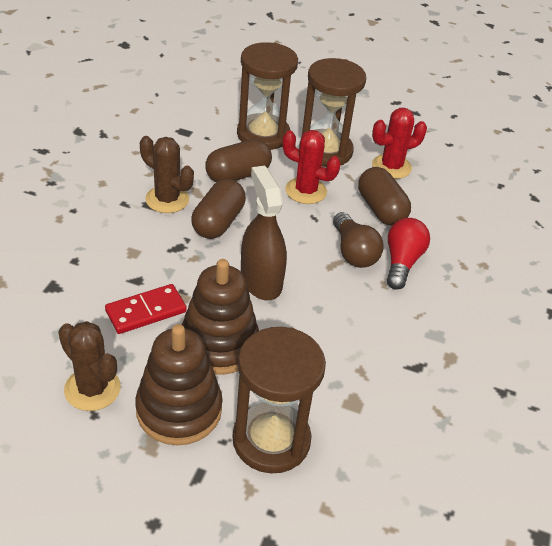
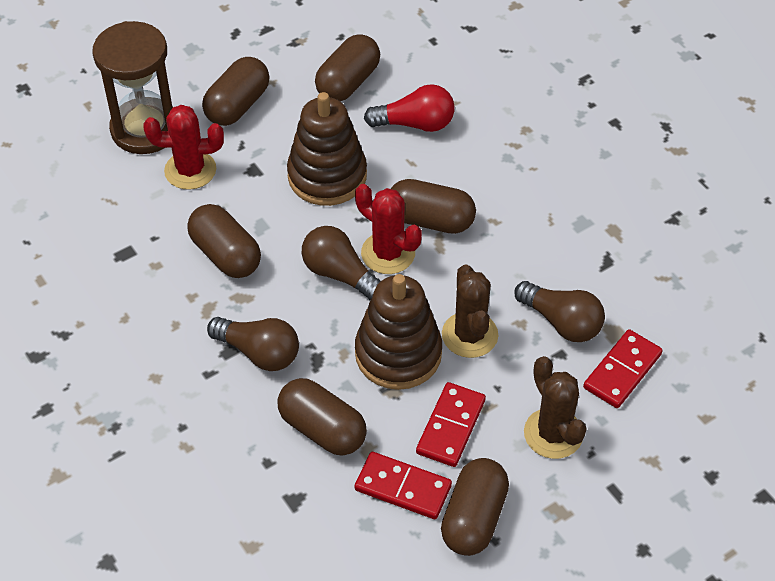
brown capsule: [191,179,246,239] [205,139,272,182] [358,167,411,226] = 3 -> [187,204,261,278] [202,57,270,126] [277,378,367,456] [315,34,380,101] [391,179,476,234] [441,458,509,556] = 6
brown hourglass: [232,327,326,474] [237,42,298,150] [299,58,366,167] = 3 -> [92,21,173,154] = 1
brown light bulb: [333,212,384,268] = 1 -> [207,317,299,371] [302,226,381,300] [514,281,605,342] = 3
brown spray bottle: [241,165,287,300] = 1 -> none = 0
red domino: [105,284,187,334] = 1 -> [355,452,452,519] [416,382,486,467] [583,329,663,408] = 3

